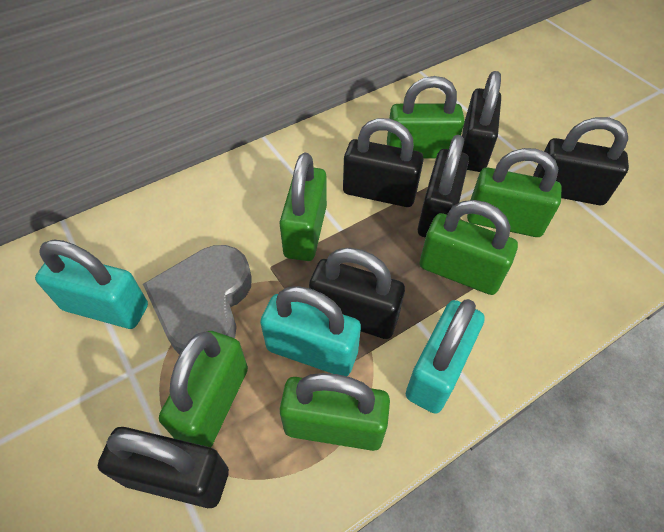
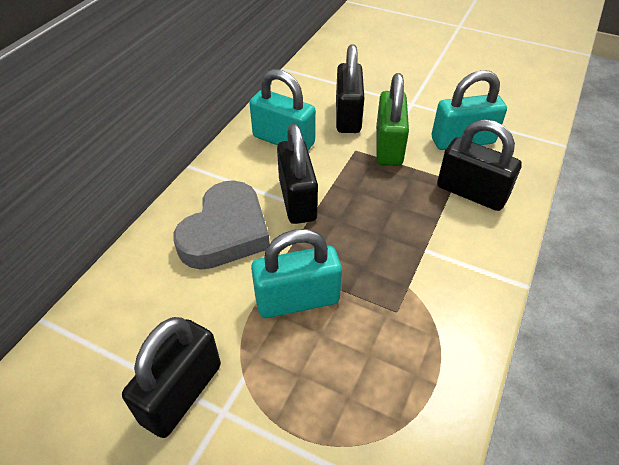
black padlock: [98,427,229,508] [309,248,405,339] [343,118,424,207] [417,135,469,238] [462,71,501,172] [533,117,629,205] = 6 -> [122,317,221,438] [277,124,318,224] [336,44,364,133] [437,119,522,211] = 4
green padlock: [159,331,248,447] [279,153,327,261] [280,373,390,451] [387,76,465,158] [419,200,518,295] [467,148,562,237] = 6 -> [376,73,409,166] = 1

